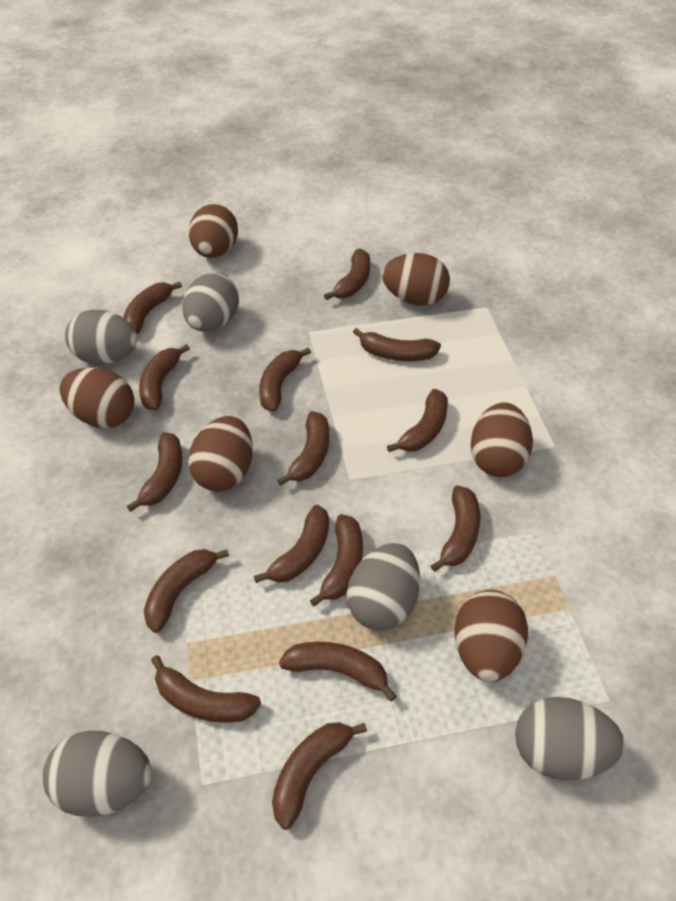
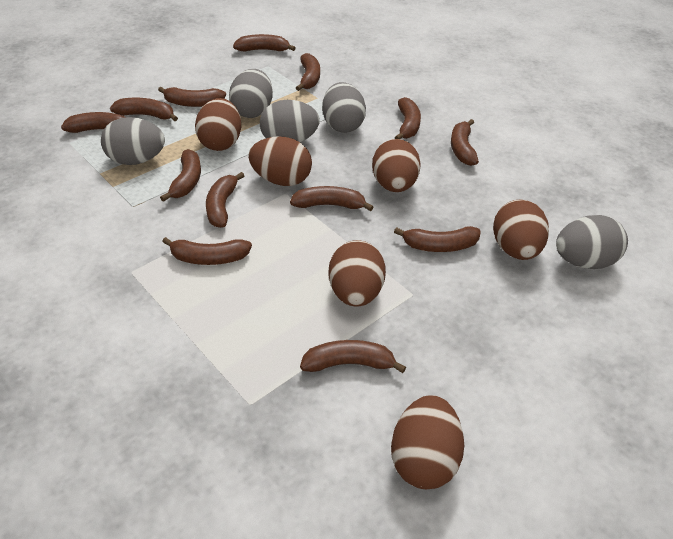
brown banana: [123,281,182,334] [127,432,183,512] [139,344,190,411] [144,549,229,633] [151,655,261,723] [254,505,329,583] [259,347,311,412] [272,722,367,830] [277,411,329,486] [279,642,397,702] [310,514,363,606] [324,249,370,300] [353,328,441,361] [387,389,448,452] [431,485,481,572] = 15 -> [61,112,125,133] [110,98,178,121] [158,87,226,107] [160,149,201,202] [162,237,252,265] [206,172,244,228] [233,34,295,52] [290,186,373,211] [296,53,320,91] [300,340,406,373] [394,226,480,252] [395,97,421,139] [451,119,479,166] = 13

